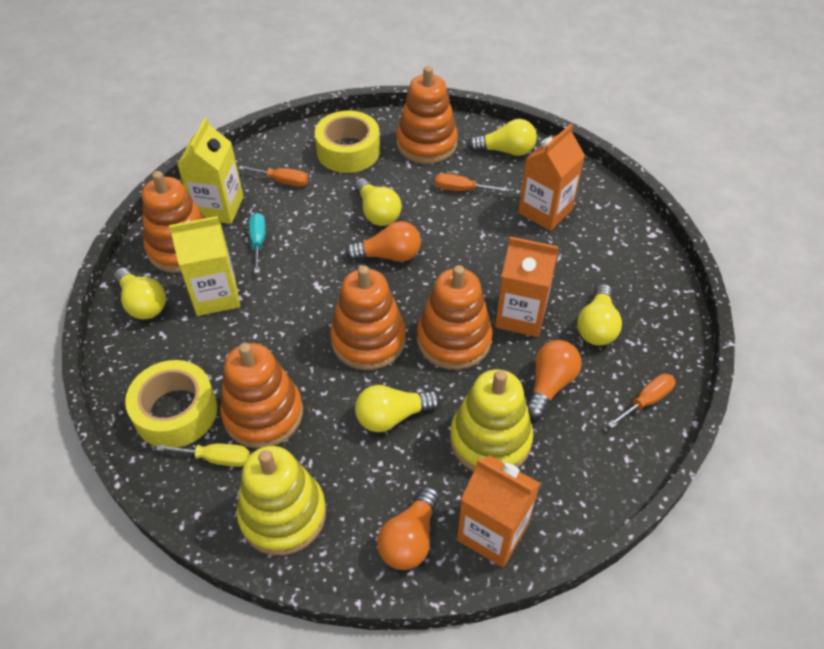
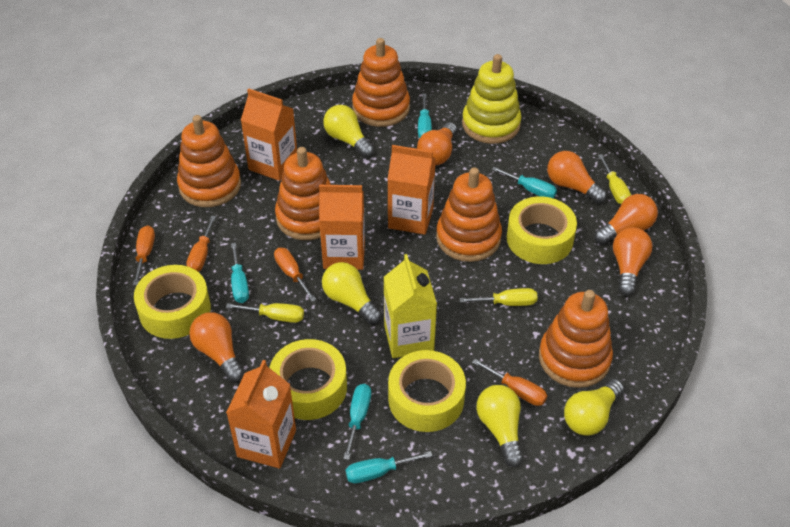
orange carton: [457,455,540,568] [495,237,558,337] [518,124,585,231] = 3 -> [226,360,296,468] [241,88,297,181] [319,185,365,270] [388,145,436,235] = 4
orange light bulb: [345,221,421,262] [377,486,440,570] [527,340,582,419] = 3 -> [189,312,244,382] [417,122,457,166] [547,151,607,204] [595,194,658,245] [613,227,652,296] = 5
orange screwdriver: [238,166,308,187] [435,173,508,192] [608,374,676,428] = 3 -> [133,225,155,285] [186,216,216,272] [274,248,316,302] [472,359,547,406] = 4
turquoise screwdriver: [249,213,265,273] = 1 -> [231,243,249,303] [343,384,371,460] [346,451,433,484] [418,94,432,138] [492,167,557,198] = 5
yellow carton: [169,216,240,316] [177,118,244,224] = 2 -> [384,254,437,358] = 1
yellow light bulb: [114,268,166,319] [354,178,402,226] [355,385,440,432] [468,119,537,156] [577,284,622,346] = 5 -> [322,262,382,324] [323,105,374,158] [476,385,523,467] [564,379,624,436] = 4
yellow screwdriver: [156,444,250,467] = 1 -> [226,303,304,323] [459,288,538,306] [598,154,631,204] = 3
yellow stacking toy: [236,446,326,556] [450,369,533,472] = 2 -> [462,54,521,144] = 1
yellow tape: [125,360,217,448] [315,111,380,173] = 2 -> [134,265,211,339] [270,339,347,420] [388,350,466,432] [507,196,577,264] = 4

